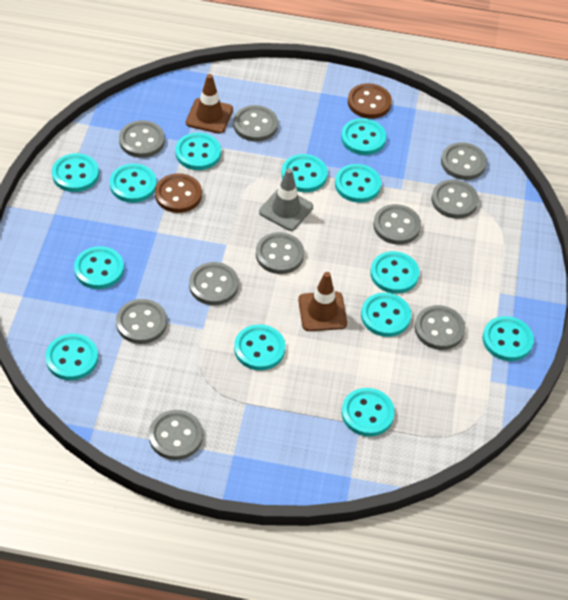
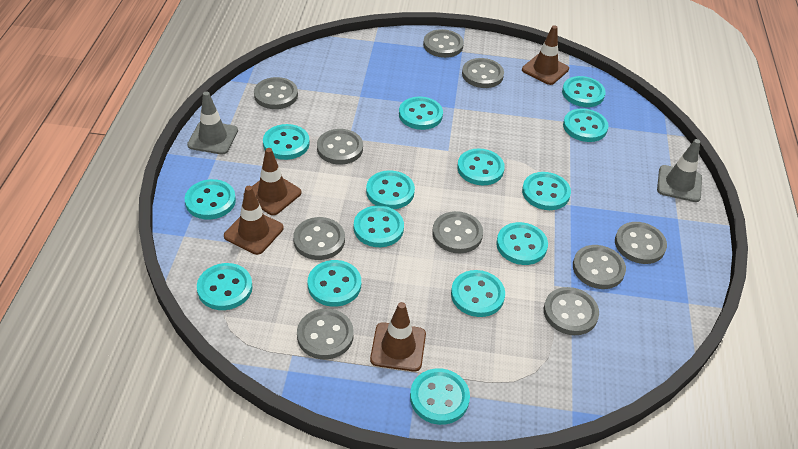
brown button: [155,173,202,213] [348,83,392,119] = 2 -> none = 0
brown traffic cone: [186,74,233,134] [298,272,347,331] = 2 -> [224,186,284,255] [252,148,301,215] [370,302,426,372] [522,25,569,85] = 4
grey traffic cone: [259,168,313,231] = 1 -> [187,91,238,154] [657,139,702,202] = 2
turquoise button: [45,334,98,380] [52,153,99,192] [74,246,124,289] [110,164,157,203] [175,133,221,170] [234,324,285,370] [281,154,328,192] [335,164,381,203] [341,118,386,155] [342,388,395,437] [361,293,411,337] [370,251,420,294] [483,316,534,361] = 13 -> [185,179,236,220] [197,263,253,310] [263,124,310,160] [308,260,361,307] [354,206,404,247] [366,170,415,209] [399,97,443,130] [410,368,470,425] [451,270,505,317] [457,148,505,185] [496,222,548,265] [522,172,571,210] [562,76,606,107] [563,108,609,142] = 14

